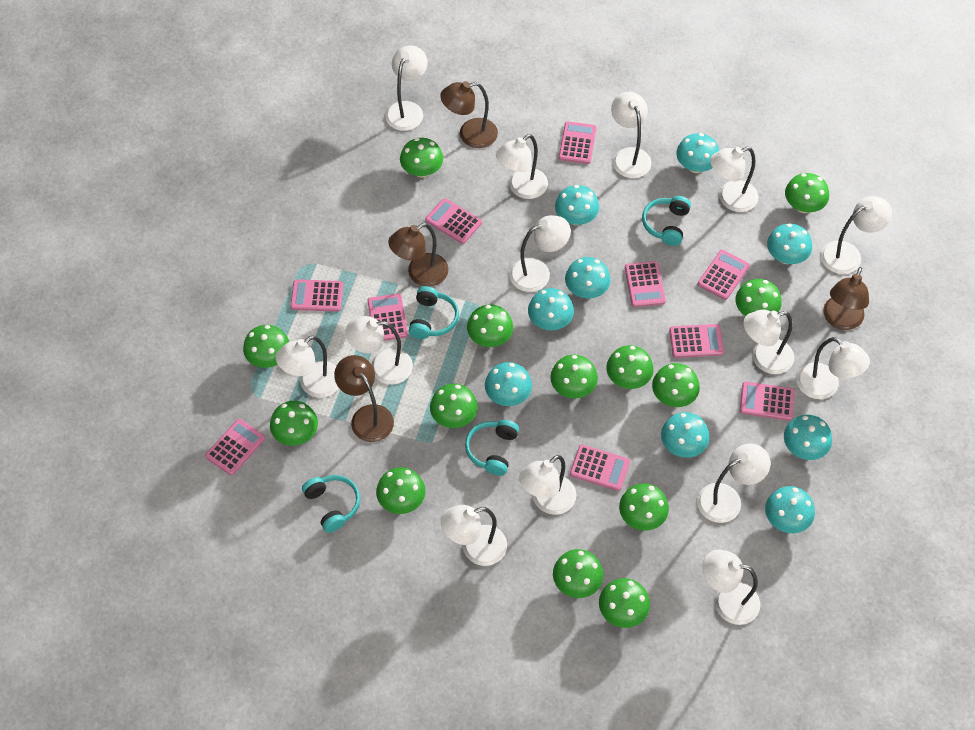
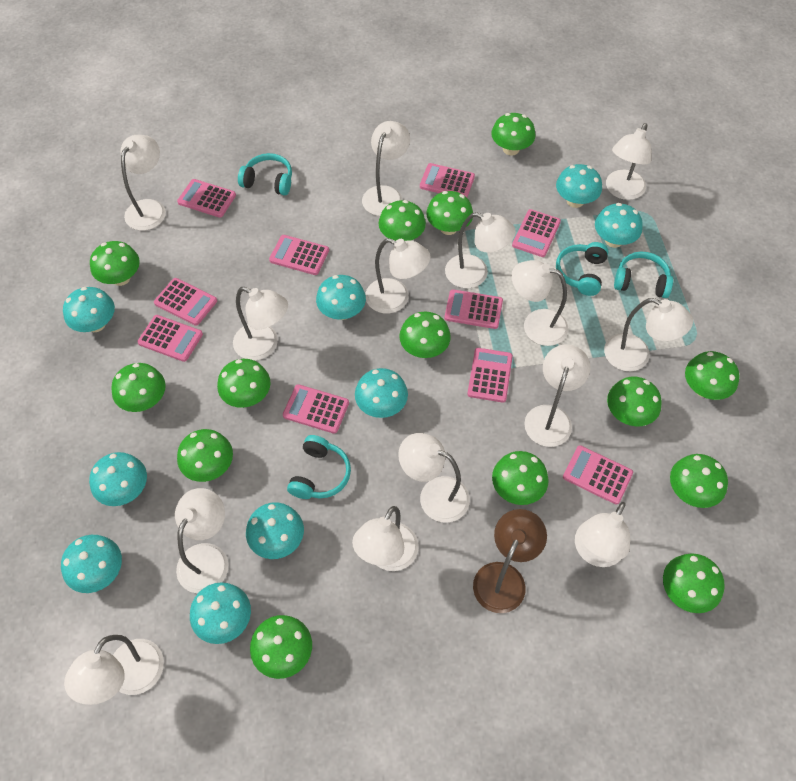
brown lamp: [334,355,394,442] [388,223,449,287] [440,81,498,148] [823,267,869,330] = 4 -> [473,509,547,613] = 1

